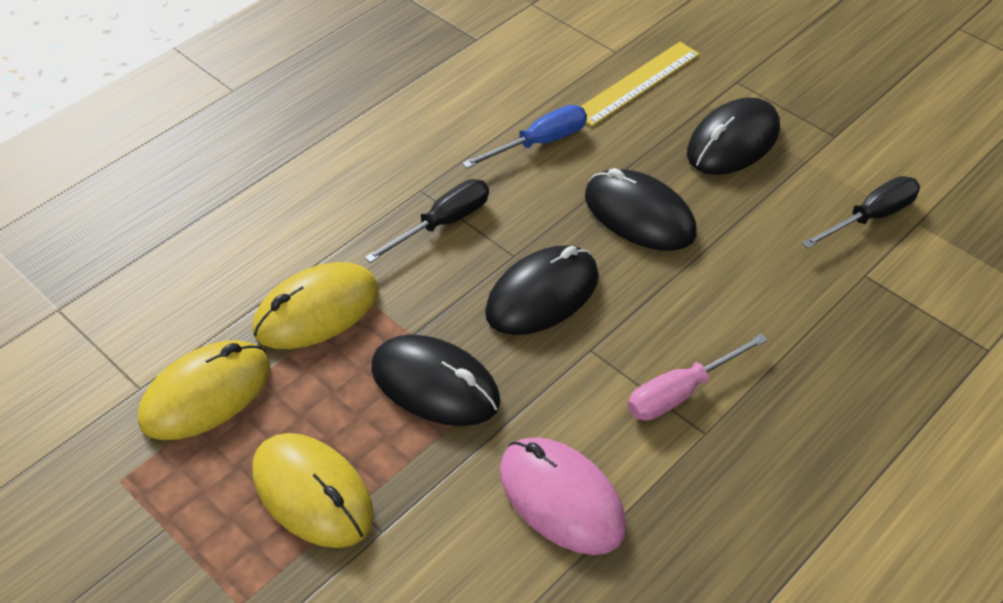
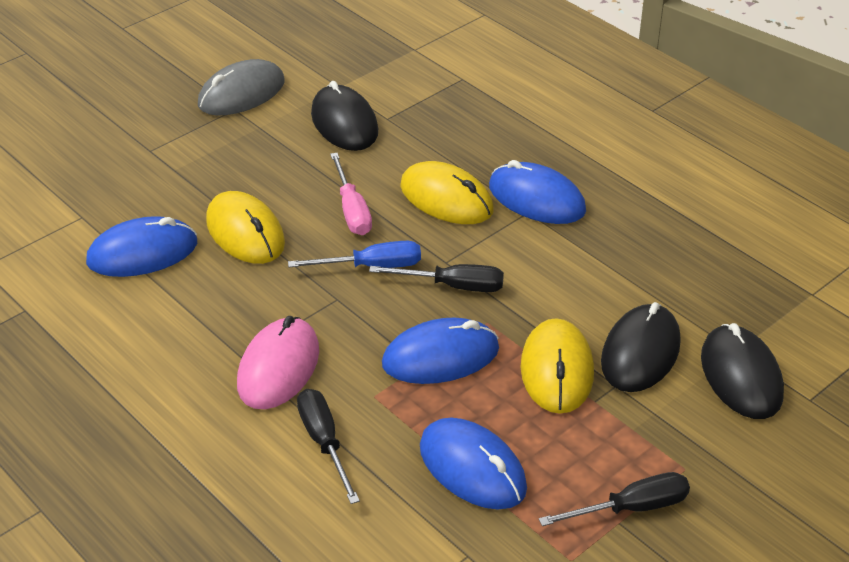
black mouse: [372,334,500,426] [485,245,599,335] [585,168,697,251] [687,97,780,175] = 4 -> [311,81,378,151] [601,302,681,392] [701,323,784,419] = 3
black screwdriver: [365,179,489,263] [802,176,920,249] = 2 -> [297,389,360,504] [369,264,504,292] [539,472,690,526] = 3
blue mouse: none = 0 -> [86,216,197,277] [382,317,499,384] [420,418,527,510] [489,160,586,224] = 4
grey mouse: none = 0 -> [198,59,285,116] = 1
yellow ruler: [580,42,700,126] = 1 -> none = 0

